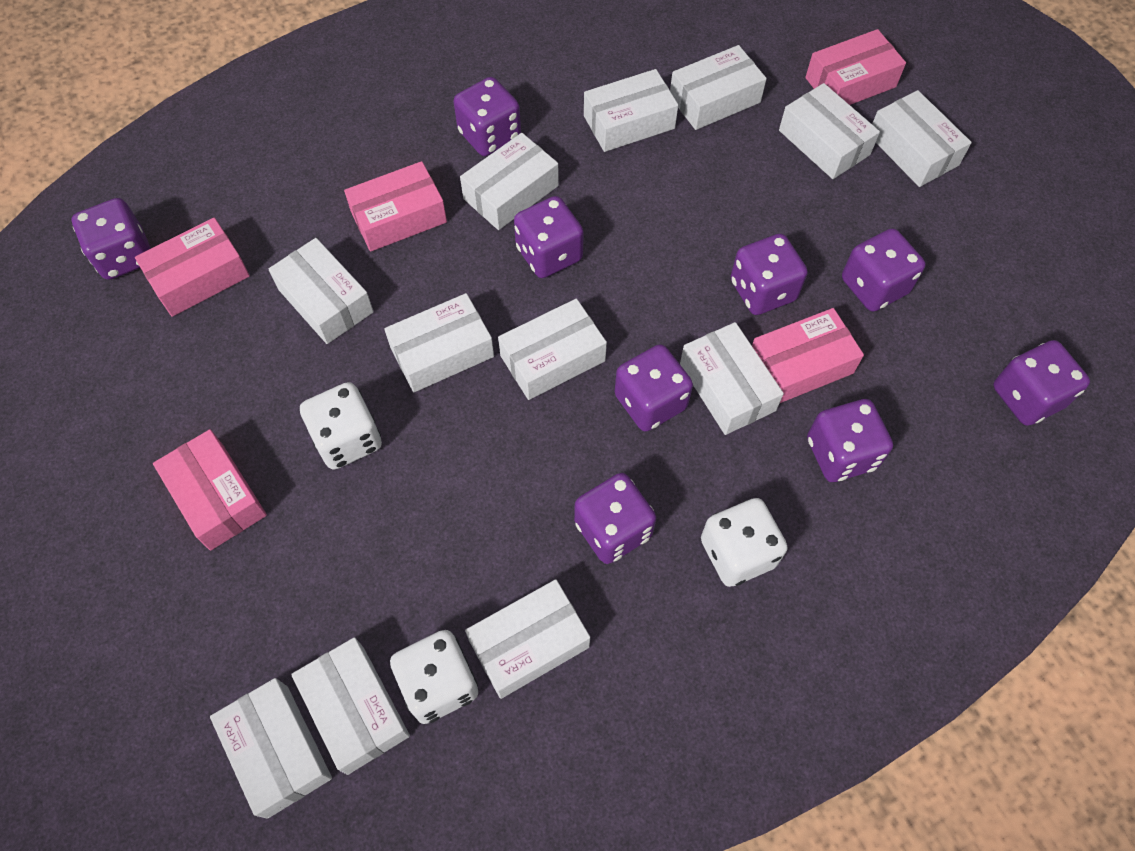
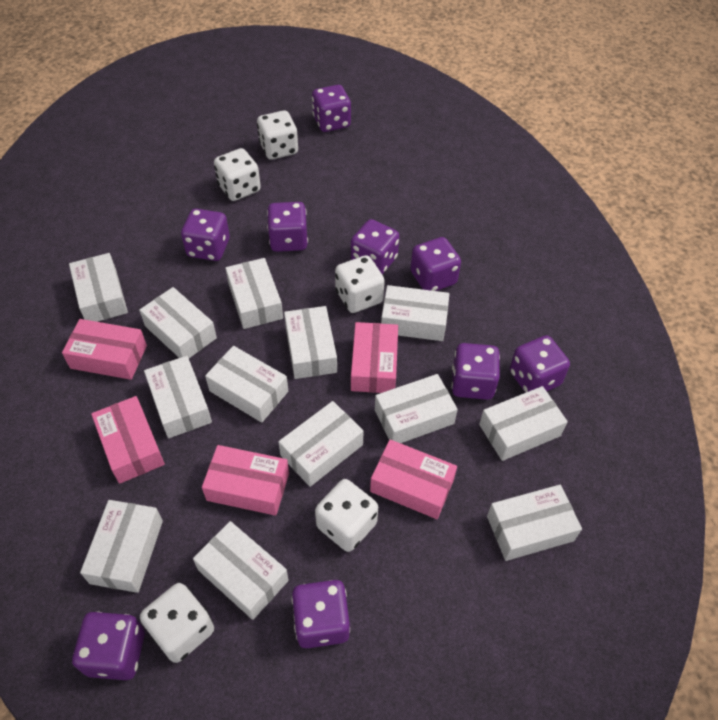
white box: [210,678,332,819] [268,238,373,344] [291,637,410,775] [384,293,494,392] [460,133,559,230] [465,579,590,699] [498,299,607,400] [584,69,678,152] [670,45,767,130] [680,322,784,435] [779,83,880,179] [872,90,972,187] = 12 -> [69,253,128,322] [80,500,163,593] [139,287,217,358] [144,356,212,438] [193,521,289,620] [205,346,288,423] [225,258,283,329] [278,401,364,487] [284,306,337,379] [375,374,458,443] [381,285,449,341] [479,386,568,461] [487,485,582,561] = 13
white dice: [300,382,382,470] [390,630,478,724] [701,498,788,587] = 3 -> [140,583,214,663] [214,148,261,201] [257,110,298,160] [315,479,378,552] [335,255,385,313] = 5

